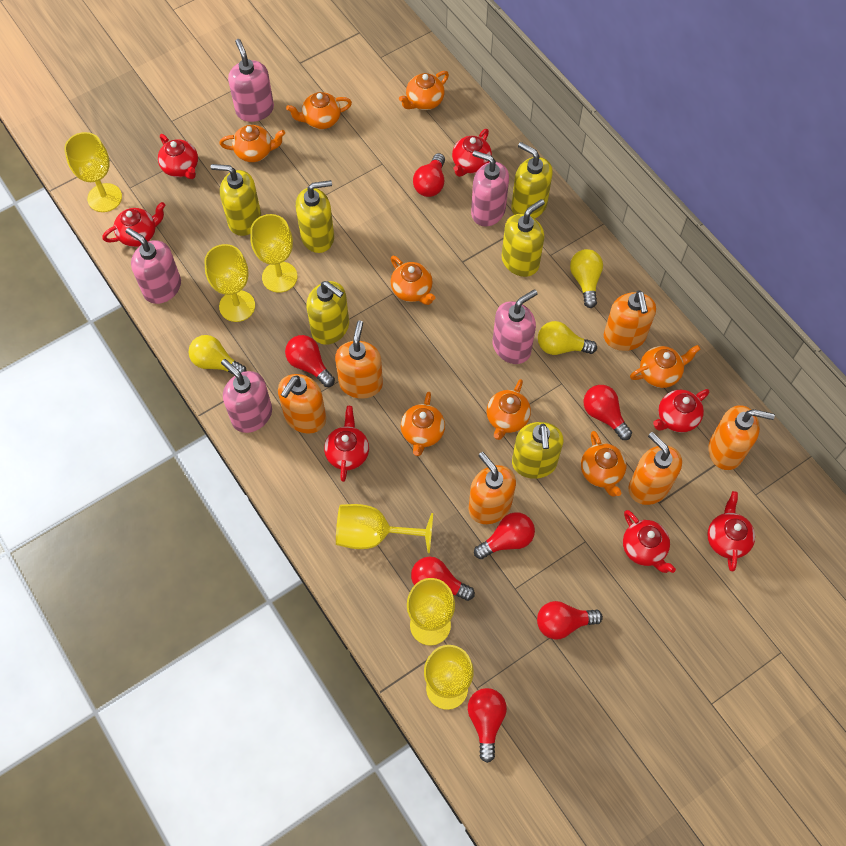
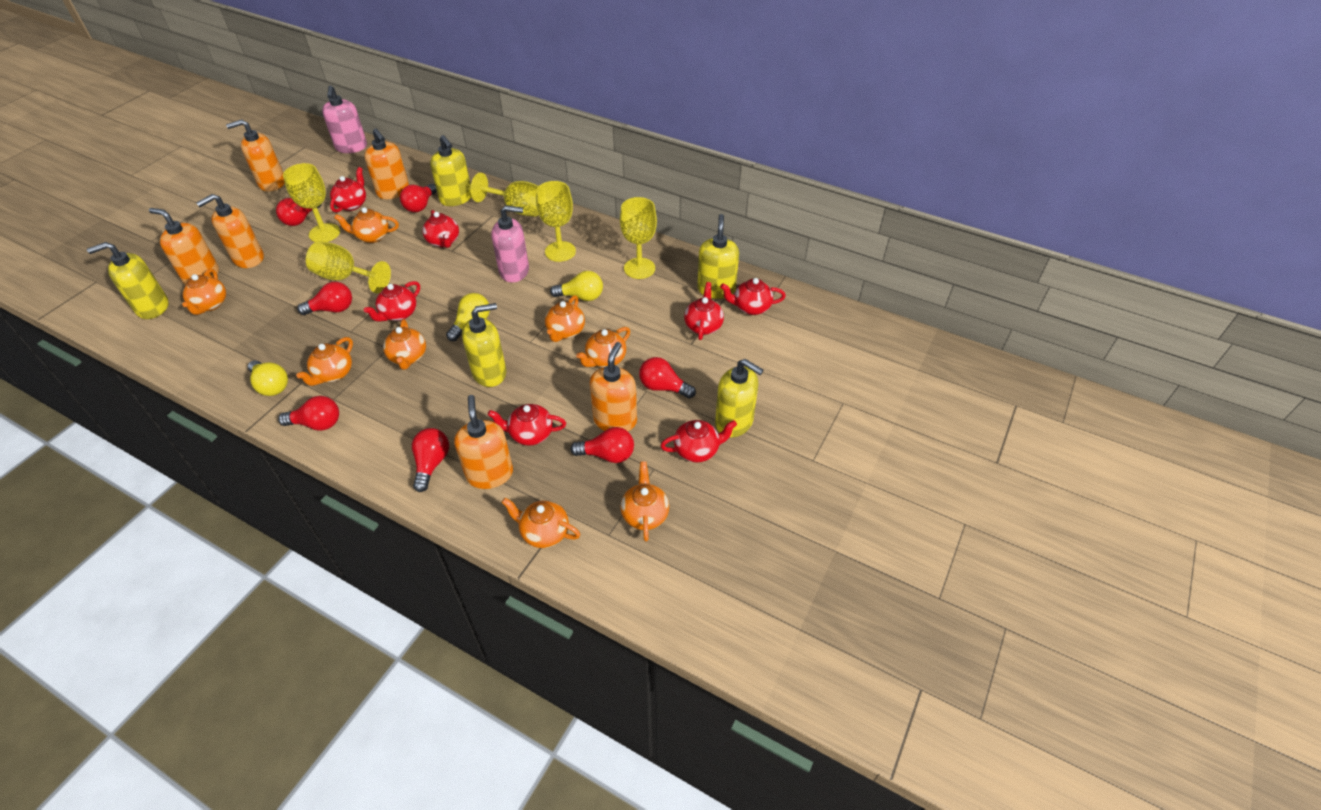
pink soap dispenser: [126,228,181,304] [221,359,272,433] [228,39,274,122] [471,150,509,227] [493,289,538,364] = 5 -> [322,86,367,153] [492,205,529,283] = 2
yellow goblet: [64,132,122,212] [204,244,255,322] [250,214,297,293] [336,504,433,553] [407,578,455,646] [424,645,474,710] = 6 -> [283,163,340,242] [306,241,391,293] [470,173,539,217] [536,181,576,262] [620,197,657,279] = 5
yellow soap dispenser: [211,164,261,236] [296,180,334,253] [306,281,349,345] [501,199,545,277] [511,142,553,218] [512,422,563,479] = 6 -> [87,242,169,319] [430,135,471,206] [462,303,506,387] [697,214,739,299] [715,359,764,437] = 5

